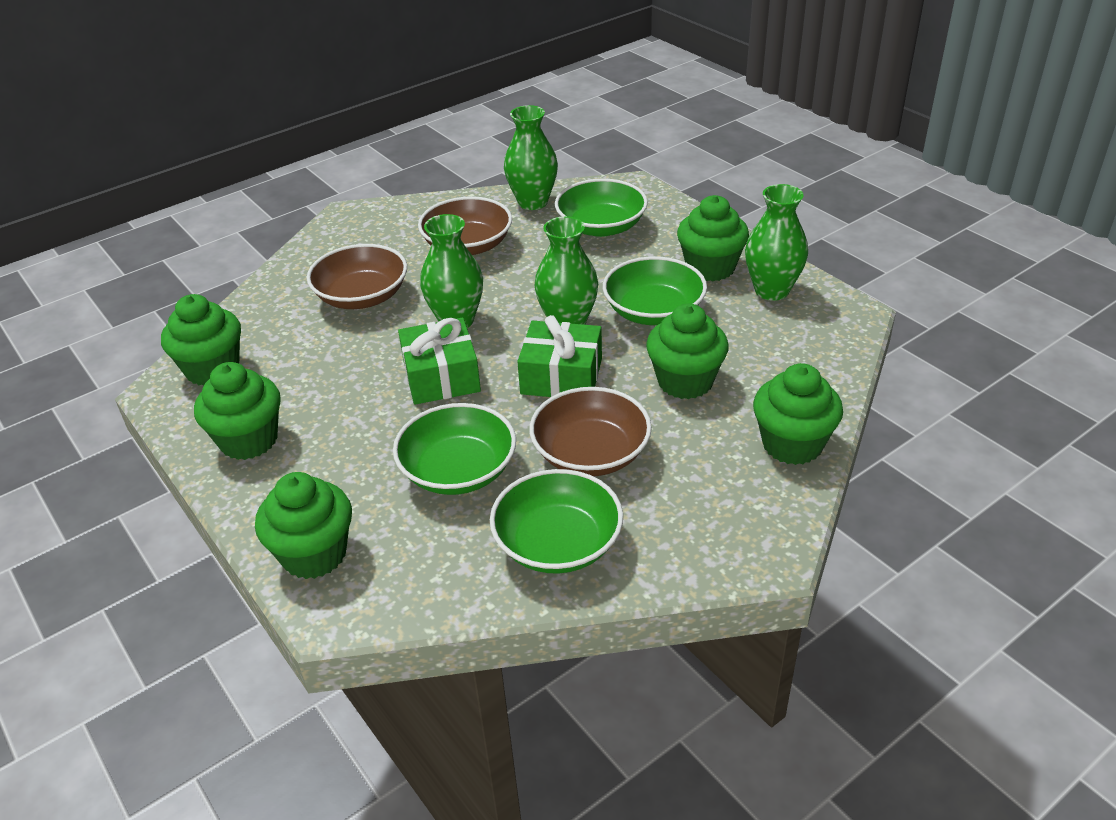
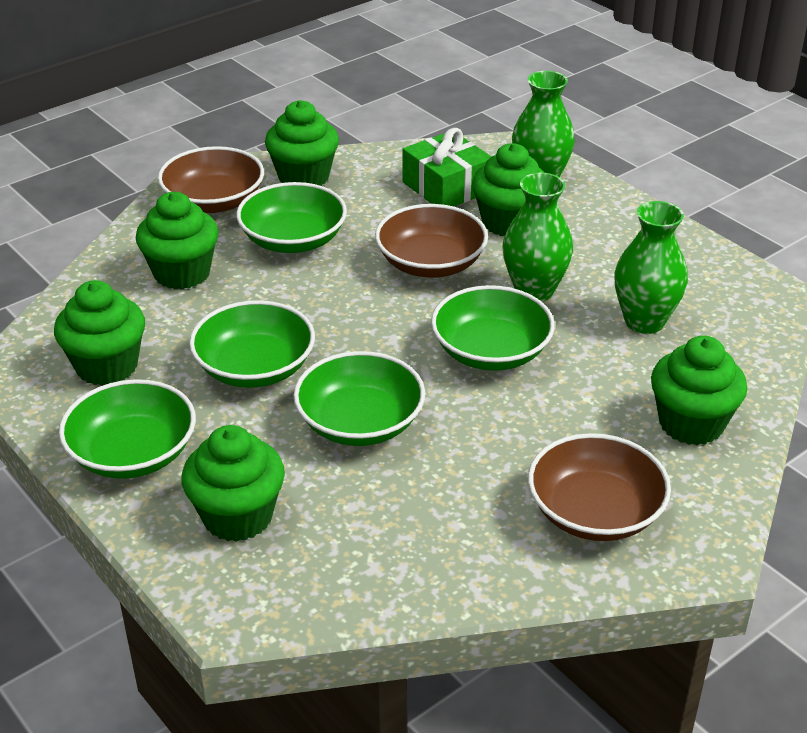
green bowl: [393,403,516,495] [490,469,623,574] [555,179,648,237] [603,256,707,325] = 4 -> [59,379,196,479] [189,300,315,388] [236,182,347,253] [293,351,425,446] [431,285,555,371] = 5
green gift: [398,318,481,405] [517,315,602,397] = 2 -> [403,128,492,206] = 1
green vase: [420,214,483,328] [504,105,558,210] [534,216,598,325] [745,184,808,301] = 4 -> [502,173,573,302] [512,71,575,177] [614,201,688,334] = 3

